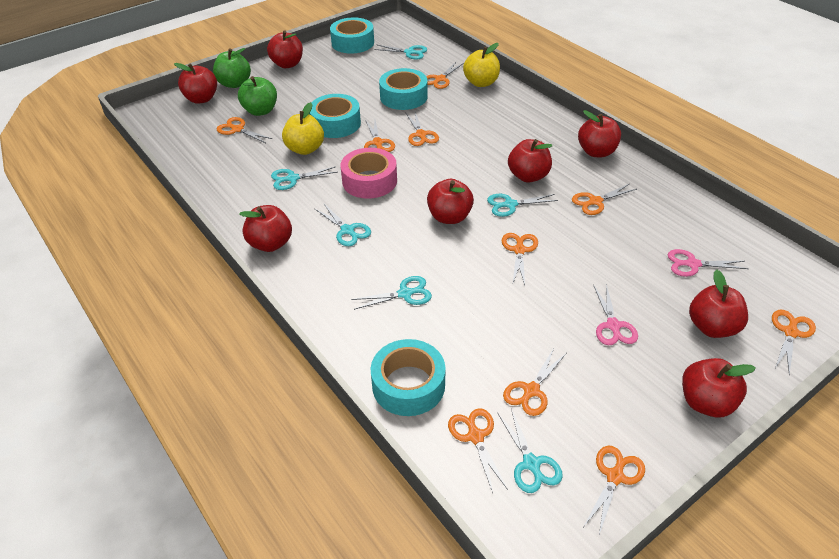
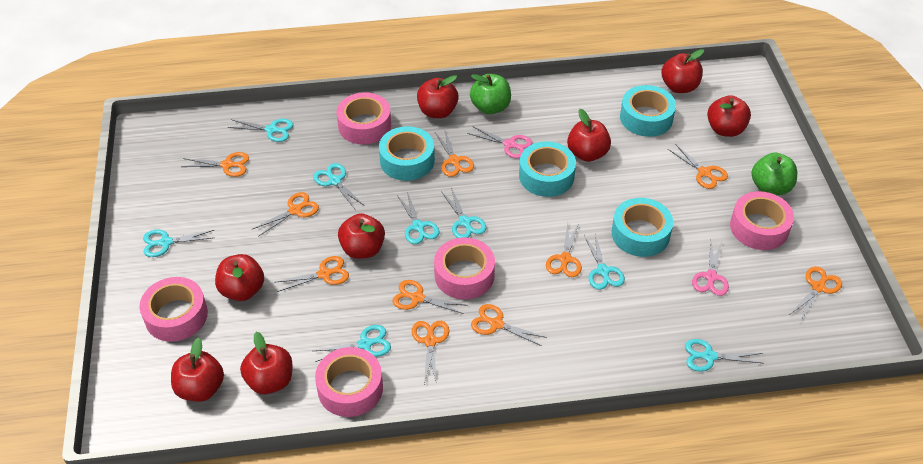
pink tape: [341,148,397,199] = 1 -> [139,277,208,342] [315,347,383,417] [337,92,391,145] [434,237,495,299] [730,191,794,250] = 5
turquoise scissors: [271,166,337,190] [314,204,371,246] [351,276,432,310] [374,45,427,59] [487,194,558,217] [497,408,563,493] = 6 -> [143,230,214,257] [228,119,293,142] [313,163,365,209] [314,325,391,362] [397,192,439,244] [441,188,486,238] [584,234,625,290] [685,339,762,372] = 8
yellow apple: [282,102,324,155] [463,43,500,87] = 2 -> none = 0

